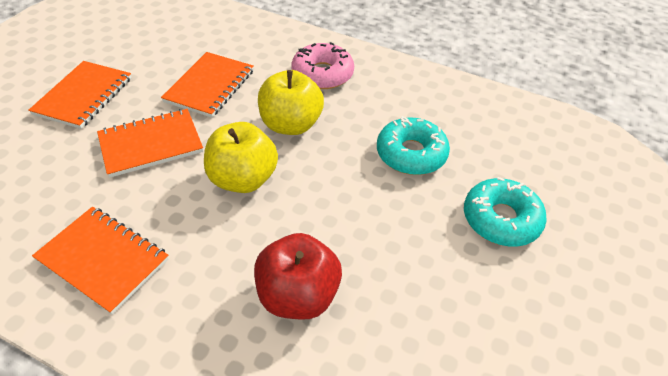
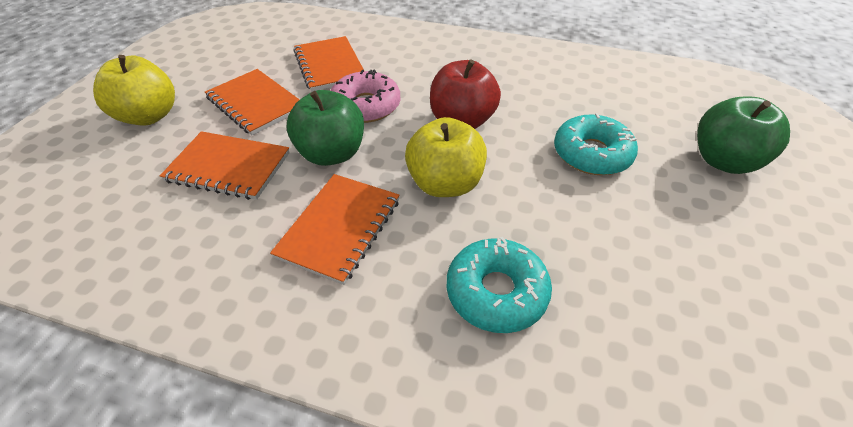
green apple: none = 0 -> [286,90,364,166] [697,97,790,174] = 2

